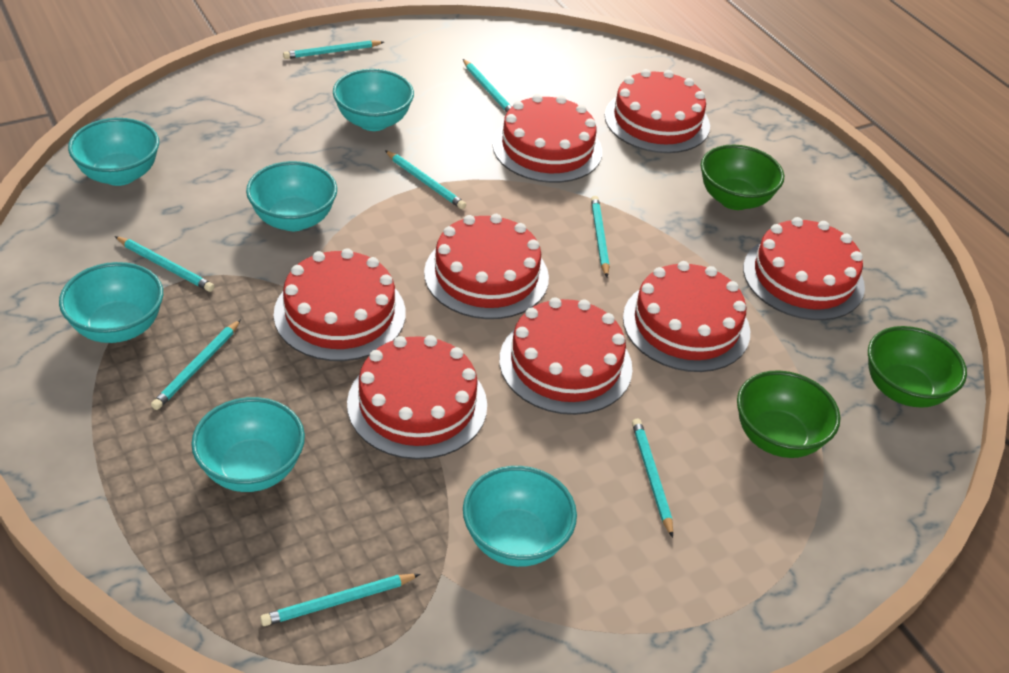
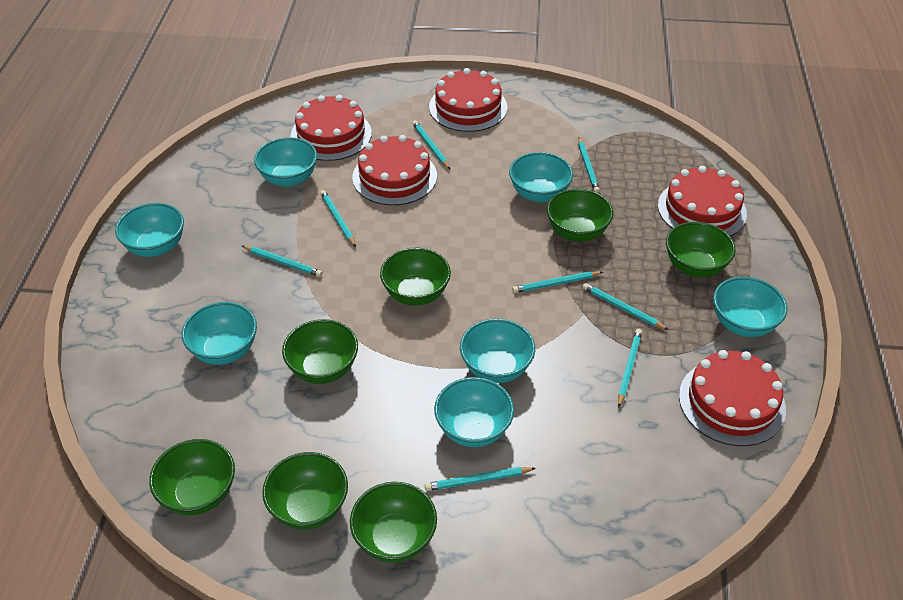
green bowl: [701,145,784,210] [737,370,840,458] [868,326,967,408] = 3 -> [149,439,235,515] [262,452,348,530] [282,319,358,384] [350,482,437,563] [380,248,451,306] [547,189,613,242] [666,222,735,277] = 7
red cake: [274,248,406,361] [347,335,487,459] [424,214,549,319] [492,94,602,183] [499,297,632,415] [605,69,710,153] [623,261,750,372] [743,217,865,320] = 8 -> [290,95,372,161] [352,135,437,205] [429,68,507,132] [658,166,747,236] [679,350,786,446] = 5
turquoise bowl: [59,262,163,343] [68,118,159,186] [191,397,305,492] [246,161,337,231] [333,69,414,131] [463,466,577,567] = 6 -> [115,203,184,257] [182,302,257,365] [254,137,317,187] [434,377,514,447] [460,319,535,383] [509,152,573,202] [713,276,787,337] = 7

